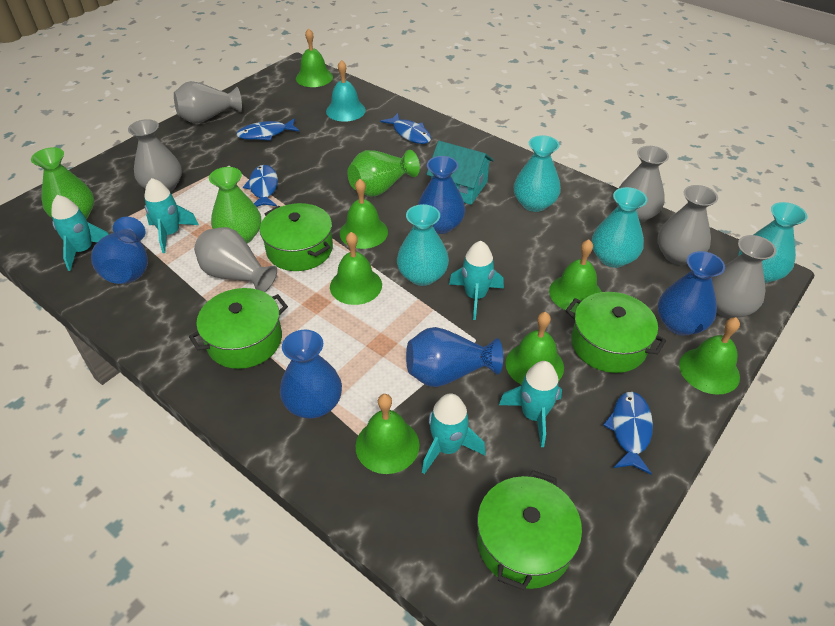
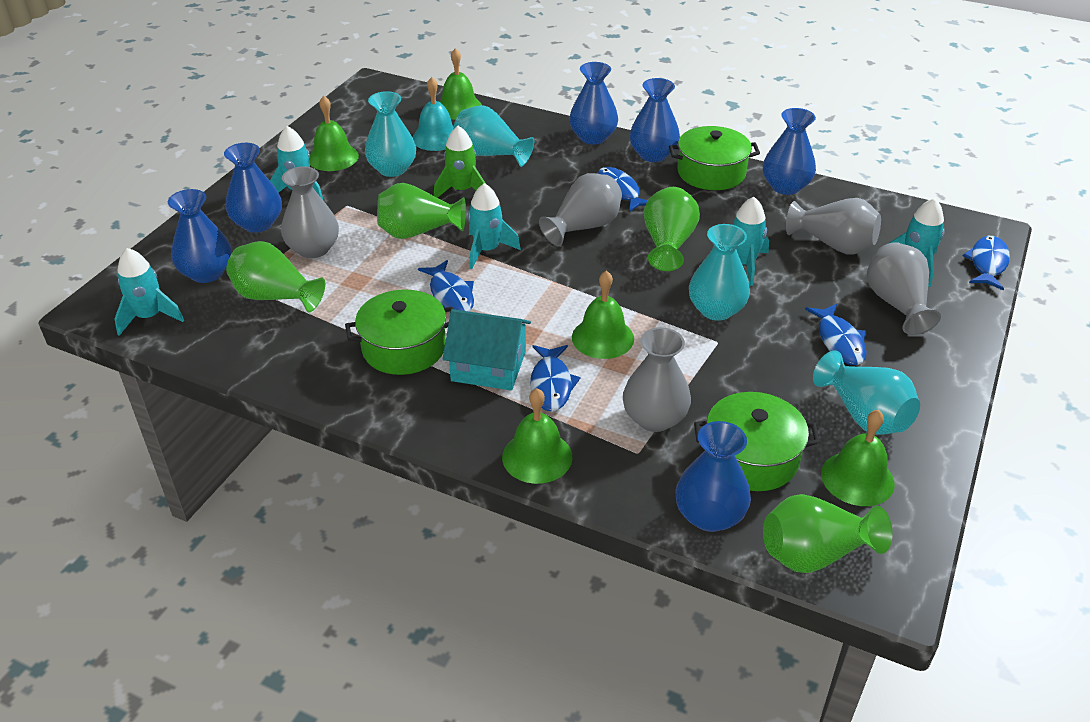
blue fish: [236,118,300,141] [243,165,278,207] [381,113,431,144] [603,392,653,475] = 4 -> [418,260,474,312] [530,345,581,412] [597,167,648,212] [805,304,867,365] [963,236,1010,290] = 5
blue vase: [91,217,148,284] [280,330,342,419] [406,327,503,387] [418,156,465,234] [658,251,725,336] = 5 -> [168,189,232,283] [224,143,282,233] [569,62,618,144] [629,78,680,162] [675,421,751,532] [763,108,816,195] = 6
green bell: [296,28,333,87] [330,232,382,305] [340,179,388,249] [356,394,420,474] [506,312,564,385] [549,240,602,313] [679,317,740,395] = 7 -> [309,96,359,171] [440,48,482,120] [502,388,573,484] [572,271,634,359] [821,410,894,506] = 5
green pot: [189,288,288,369] [260,203,333,271] [477,470,582,591] [565,292,666,373] = 4 -> [345,290,453,375] [669,126,760,190] [694,392,820,491] = 3
green rocket: none = 0 -> [434,126,486,198] = 1
green vase: [31,147,94,219] [209,167,261,243] [347,150,420,197] = 3 -> [226,241,325,312] [377,183,466,239] [644,187,700,271] [763,494,892,573] = 4
grey vase: [128,119,182,192] [174,81,242,124] [194,227,277,292] [615,146,669,223] [657,185,718,265] [712,235,776,318] = 6 -> [281,166,339,258] [539,173,622,246] [623,327,691,432] [786,198,881,255] [867,242,941,335] = 5

